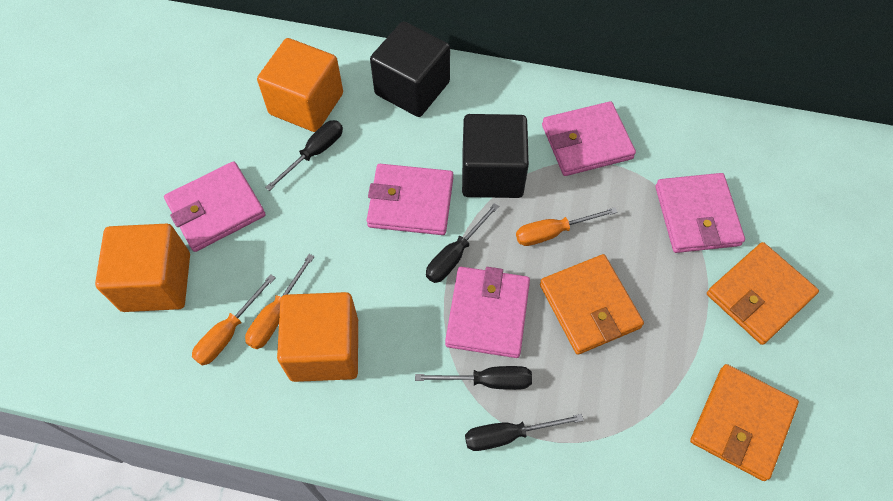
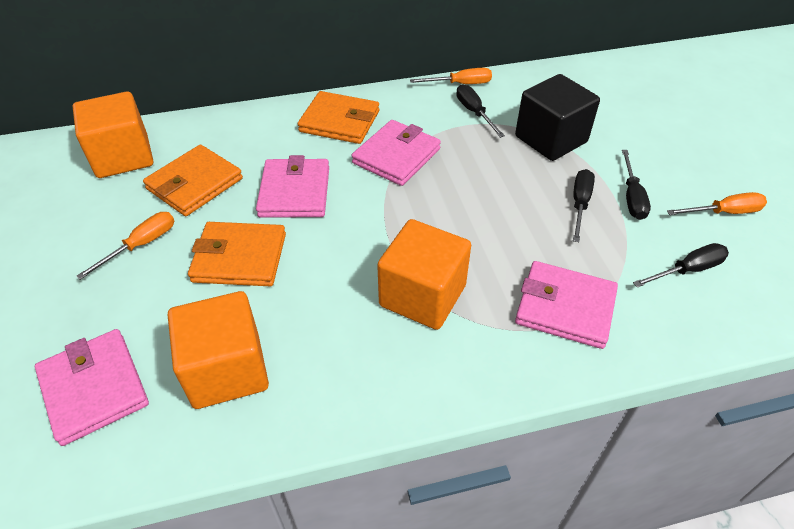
black cube: [370,21,450,117] [462,114,529,198] = 2 -> [515,74,600,161] = 1
pink wallet: [164,161,266,252] [367,164,453,235] [445,267,530,358] [542,101,636,176] [655,173,745,253] = 5 -> [35,329,149,446] [256,155,329,218] [352,120,441,186] [515,261,618,349] = 4

